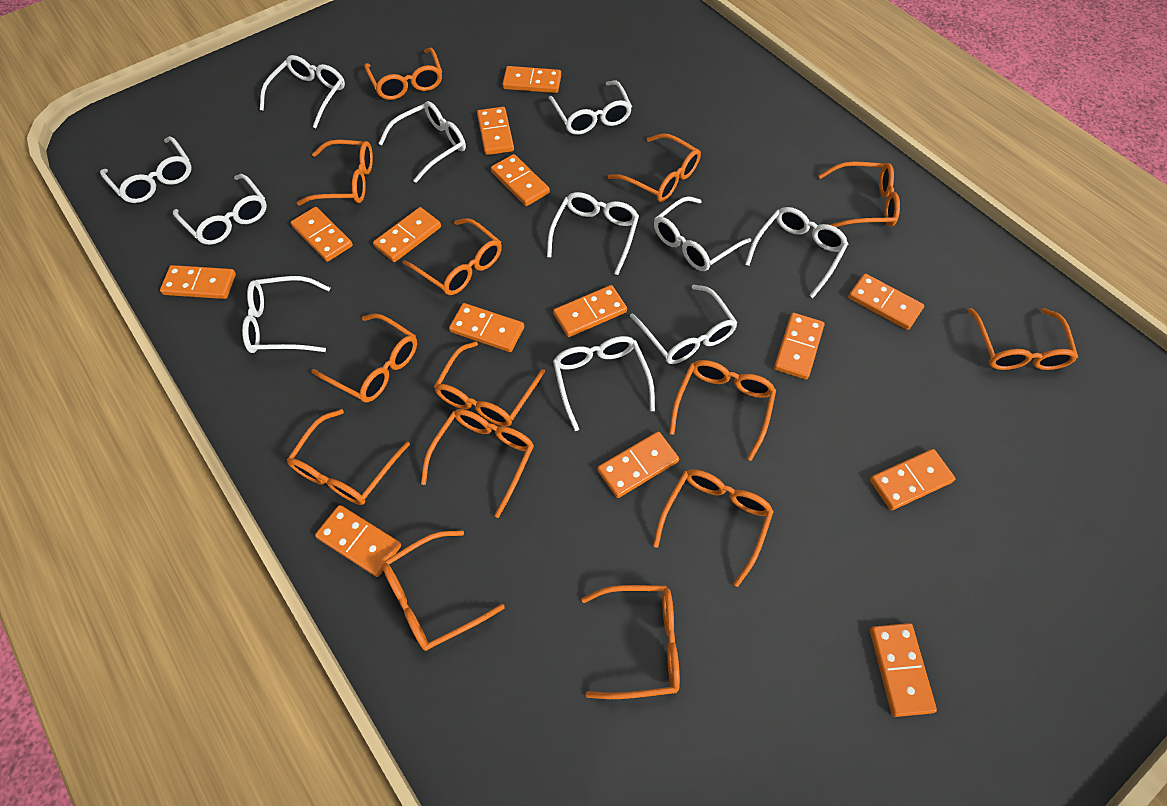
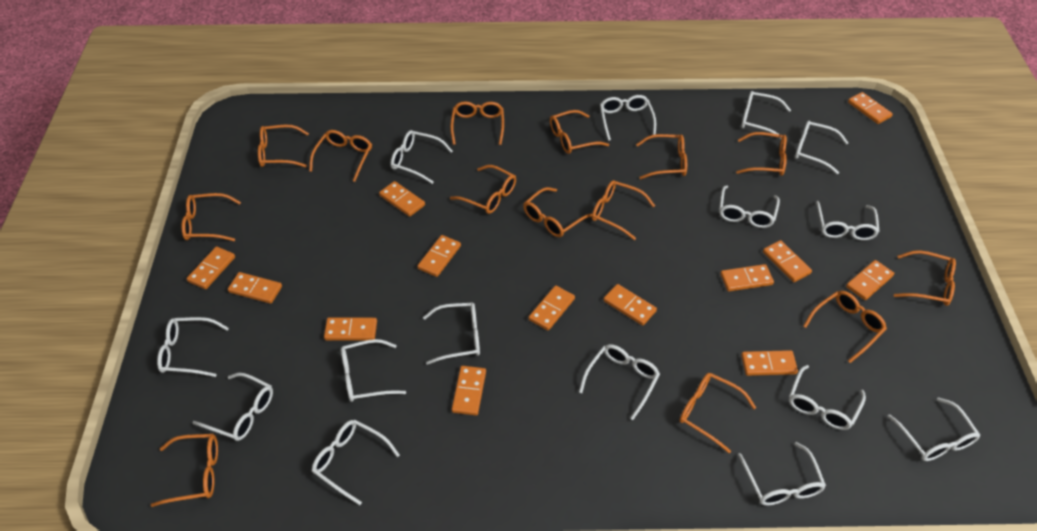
orange domino: [160,265,236,299] [291,207,353,262] [315,505,401,577] [373,207,441,262] [449,303,524,352] [477,107,514,155] [491,154,550,206] [502,66,561,93] [553,285,627,337] [597,431,679,498] [774,313,824,380] [848,273,924,330] [870,449,956,510] [870,623,937,717] = 14 -> [187,247,235,289] [228,272,282,304] [324,317,377,341] [379,181,425,217] [417,235,461,277] [452,366,486,415] [529,285,575,331] [604,284,657,326] [720,264,774,291] [741,350,798,376] [763,240,812,282] [846,260,894,300] [848,92,893,124] = 13
white glasses: [100,136,192,203] [173,174,267,245] [242,276,330,353] [260,55,345,128] [378,101,466,183] [547,192,639,275] [549,81,632,135] [553,336,655,431] [630,285,738,364] [654,196,751,271] [745,207,848,298] = 11 -> [157,317,229,377] [192,373,273,441] [312,420,400,505] [341,339,406,402] [391,130,453,184] [423,303,480,365] [579,344,660,420] [600,95,656,141] [719,185,780,228] [738,442,826,506] [741,91,791,139] [789,365,866,430] [795,121,848,174] [816,201,880,240] [887,397,980,461] = 15

